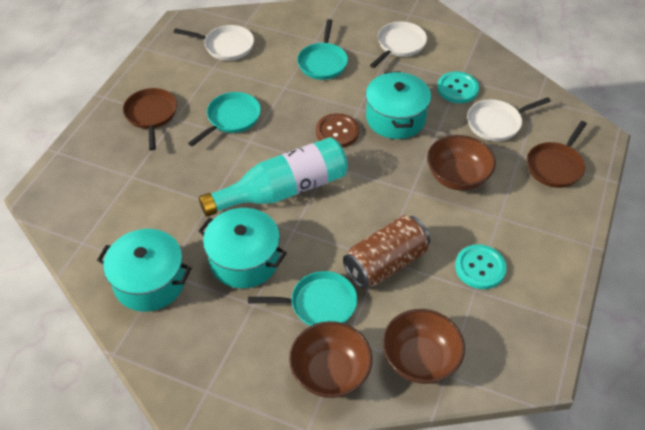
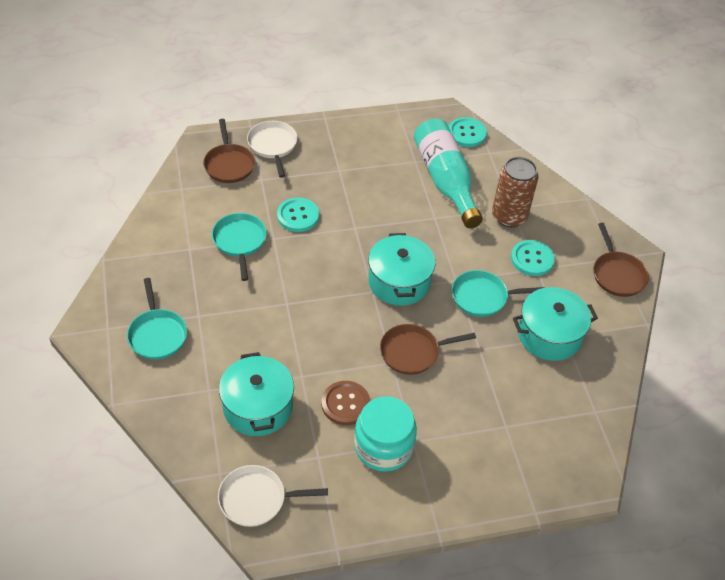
brown bowl: [289,321,372,398] [382,309,465,384] [427,135,496,191] = 3 -> none = 0
brown pan: [123,88,177,150] [527,121,587,188] = 2 -> [203,119,255,183] [380,324,476,375] [593,223,649,297] = 3
turquoise button: [437,71,479,103] [455,244,507,289] = 2 -> [277,198,319,232] [449,117,487,147] [511,240,555,276] = 3
turquoise jar: none = 0 -> [354,396,417,472] = 1
white pan: [174,25,254,61] [370,22,427,68] [467,97,551,141] = 3 -> [218,465,328,527] [247,121,297,178] = 2

